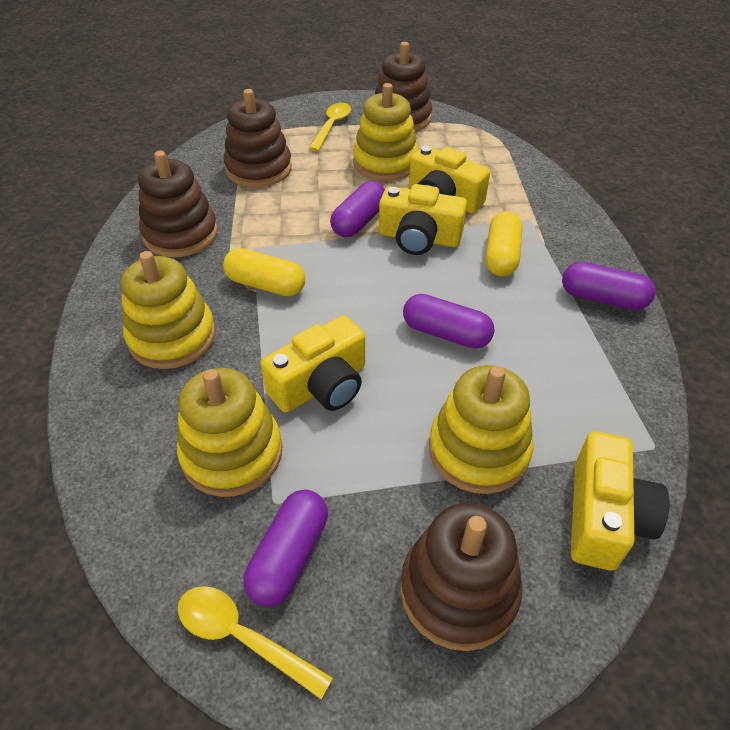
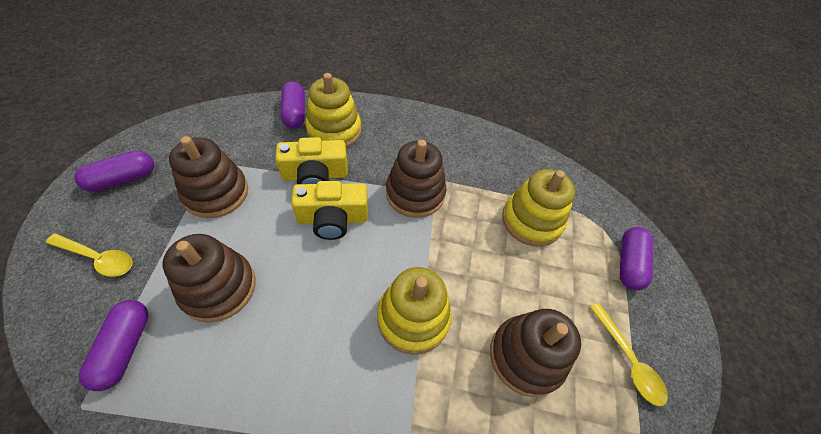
yellow camera: [261,315,365,412] [379,184,467,255] [409,146,490,213] [571,431,669,570] = 4 -> [275,137,348,184] [291,181,368,240] = 2
yellow capsule: [223,248,305,297] [485,211,522,276] = 2 -> none = 0
yellow stacking toy: [121,251,216,369] [177,368,282,497] [353,83,419,181] [429,365,533,494] = 4 -> [305,73,361,148] [377,267,452,355] [502,169,575,247] = 3

